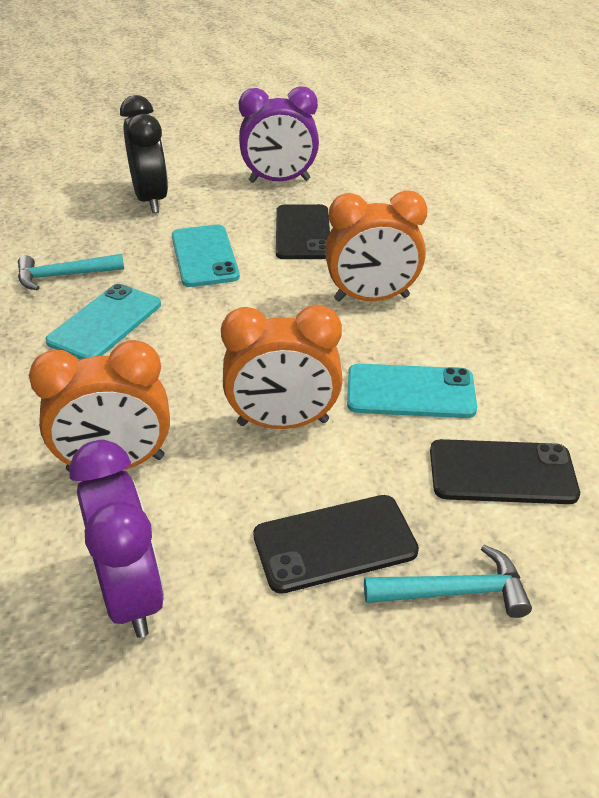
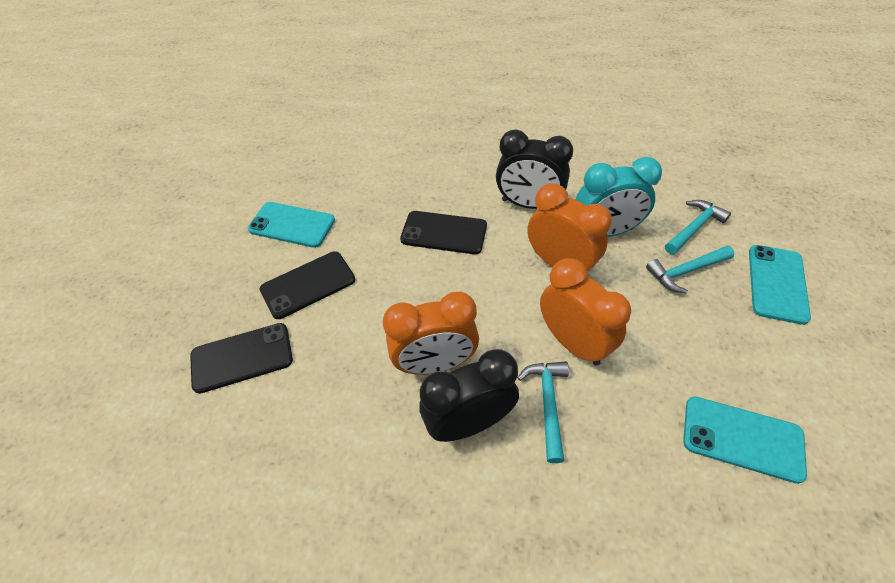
black clock: [120,95,168,213] = 1 -> [419,349,519,442] [496,130,573,209] = 2
purple clock: [69,440,164,638] [239,87,319,183] = 2 -> none = 0
turquoise clock: none = 0 -> [575,157,662,237] = 1
turquoise hammer: [18,254,124,290] [364,545,532,618] = 2 -> [517,361,569,463] [646,246,735,294] [665,200,731,254] = 3

